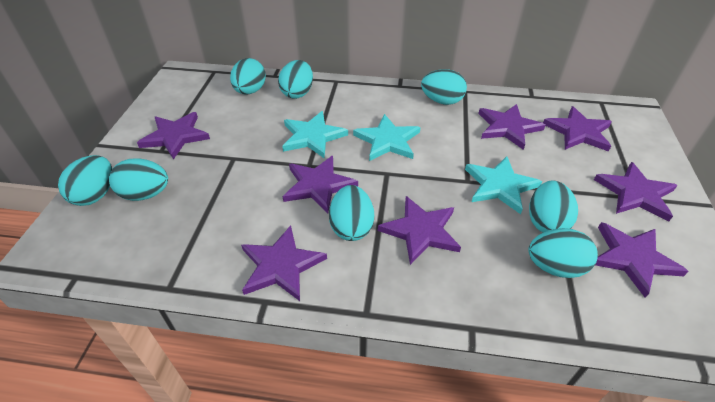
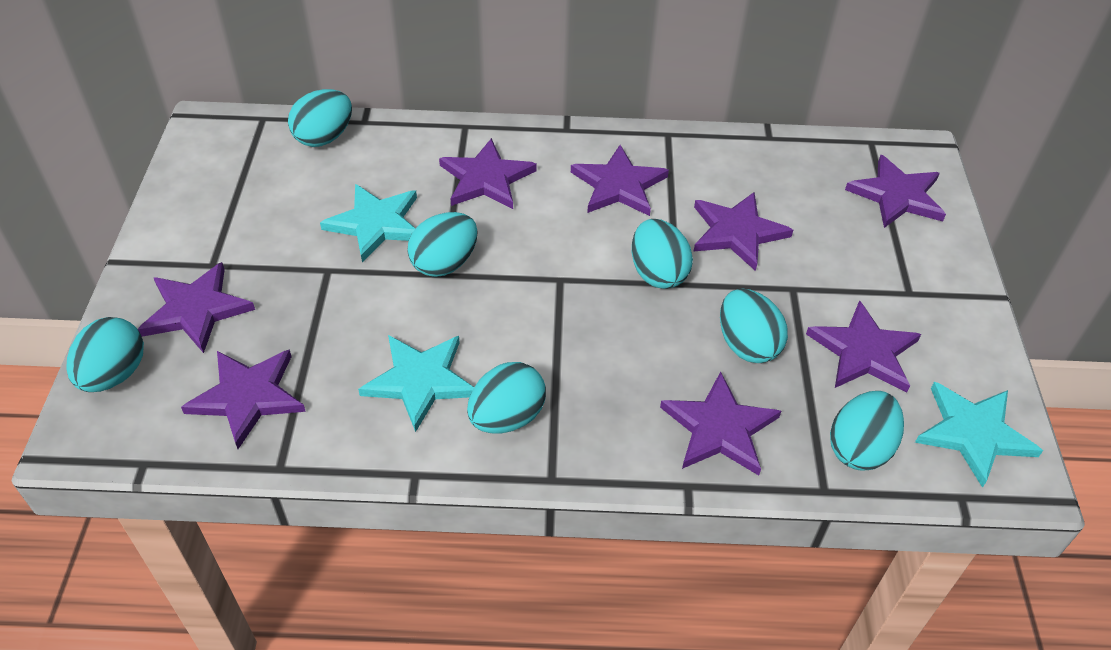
turquoise egg: [58,155,112,206] [109,158,168,201] [230,58,266,94] [278,60,313,99] [329,185,374,241] [421,69,467,105] [528,228,598,278] [529,180,578,232] = 8 -> [67,317,144,392] [288,89,352,147] [407,212,478,277] [467,362,546,433] [632,219,693,289] [720,289,788,363] [830,391,904,471] = 7

